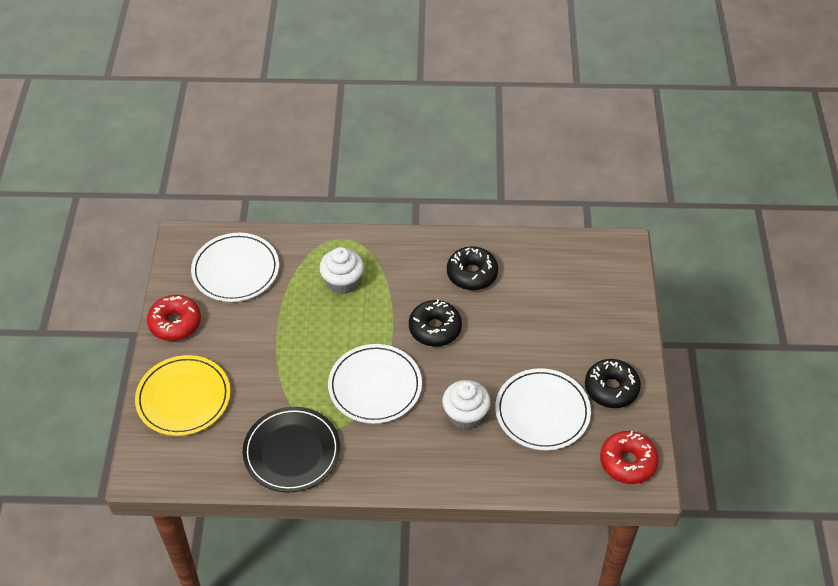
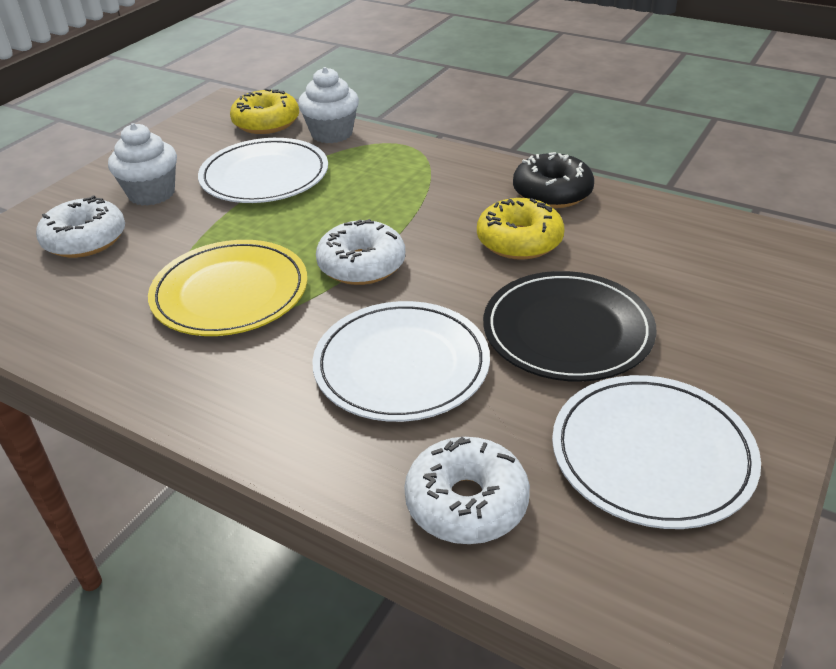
black donut: [409,299,462,346] [447,246,498,290] [585,359,641,408] = 3 -> [513,152,594,208] = 1
red donut: [147,295,201,341] [600,431,659,484] = 2 -> none = 0
white donut: none = 0 -> [36,195,125,258] [316,219,405,285] [404,437,530,544] = 3
yellow donut: none = 0 -> [230,89,299,134] [477,198,564,260] = 2

